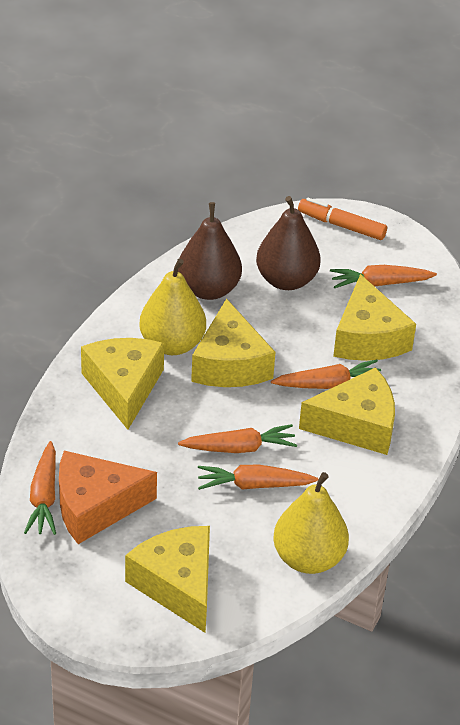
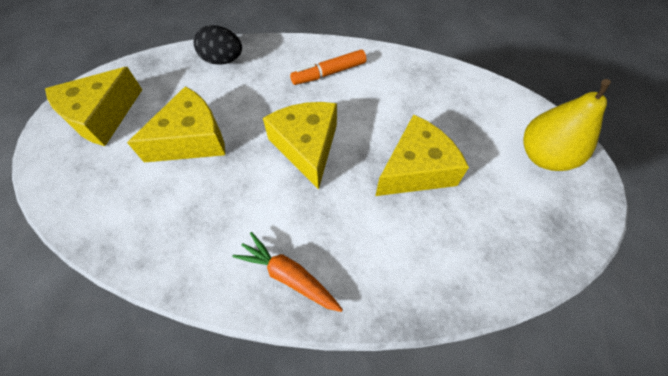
black egg: none = 0 -> [194,25,242,65] = 1
brown pear: [178,202,242,300] [256,196,321,290] = 2 -> none = 0
orange carrot: [24,441,56,535] [178,424,297,453] [198,465,318,490] [271,360,381,389] [330,265,437,288] = 5 -> [232,232,343,312] = 1
orange cheese: [59,451,157,544] = 1 -> none = 0
yellow cheese: [81,338,164,430] [125,526,210,633] [191,298,275,387] [299,367,395,455] [333,274,416,361] = 5 -> [45,67,142,146] [127,86,225,162] [263,102,337,190] [375,114,469,196] = 4
yellow pear: [139,258,206,355] [273,472,349,574] = 2 -> [523,79,611,171] = 1

